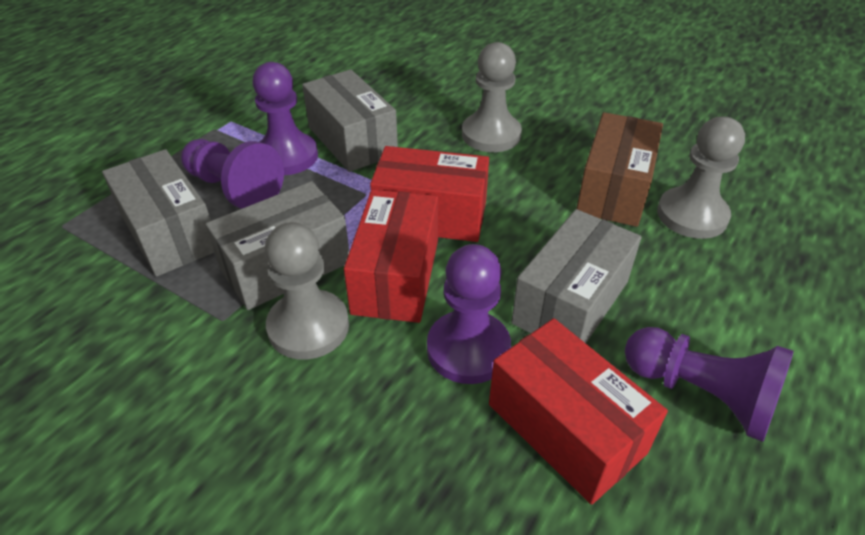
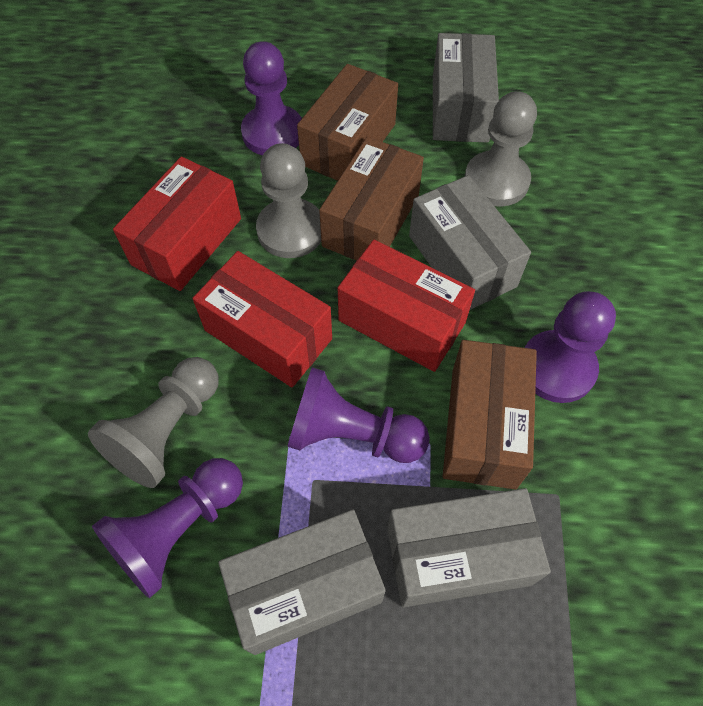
brown box: [576,112,663,227] = 1 -> [297,64,398,181] [319,137,424,260] [443,340,537,489] = 3

